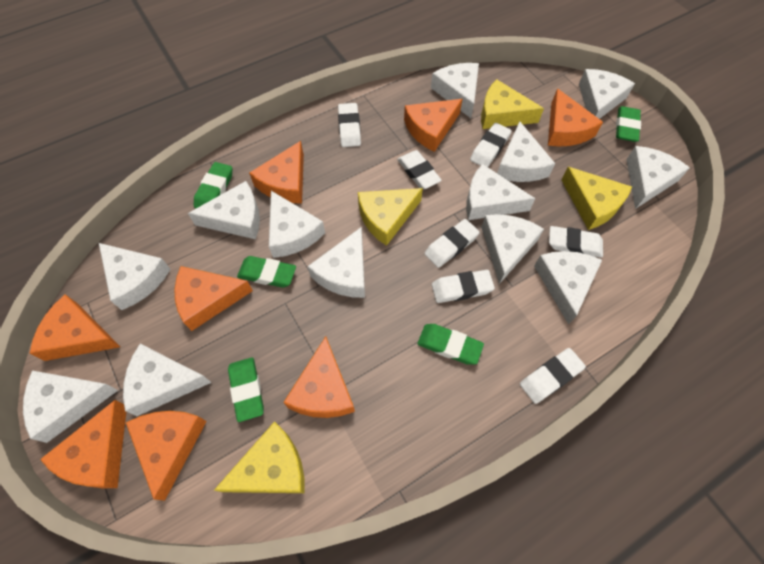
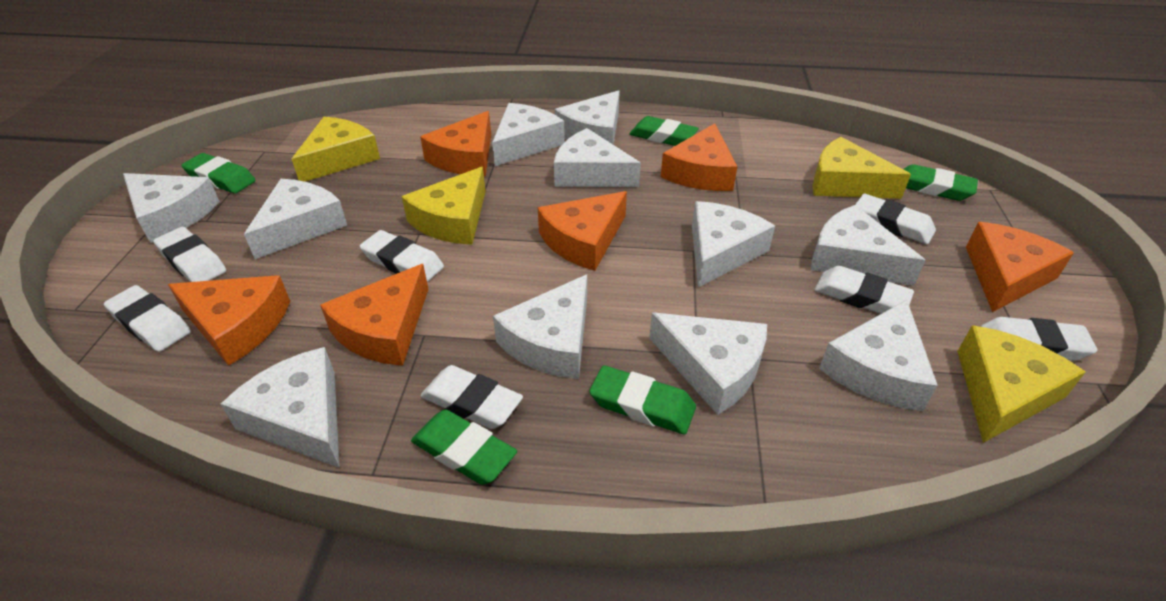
orange cheese: [30,294,120,361] [40,400,126,488] [126,411,207,501] [174,266,253,331] [249,141,304,204] [283,336,355,418] [404,99,463,152] [548,88,603,147] = 8 -> [168,275,290,366] [320,264,429,366] [420,111,491,176] [538,191,627,271] [661,123,737,191] [966,222,1074,312] = 6
white cheese: [23,370,118,443] [99,243,171,310] [123,344,212,416] [188,181,260,239] [269,191,325,258] [308,227,365,298] [431,63,479,118] [466,164,536,220] [481,214,544,284] [497,122,555,182] [534,251,602,325] [579,69,635,119] [626,146,690,209] = 13 -> [123,173,220,243] [221,347,339,468] [244,179,347,259] [492,103,565,166] [493,274,587,379] [554,128,641,187] [555,90,620,144] [649,313,767,415] [692,201,775,287] [811,205,926,286] [819,300,938,411] = 11

